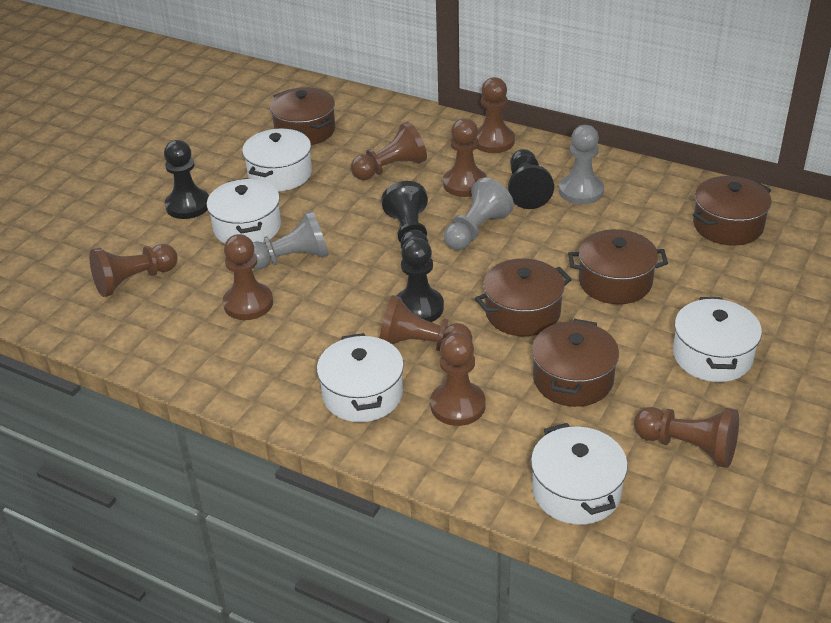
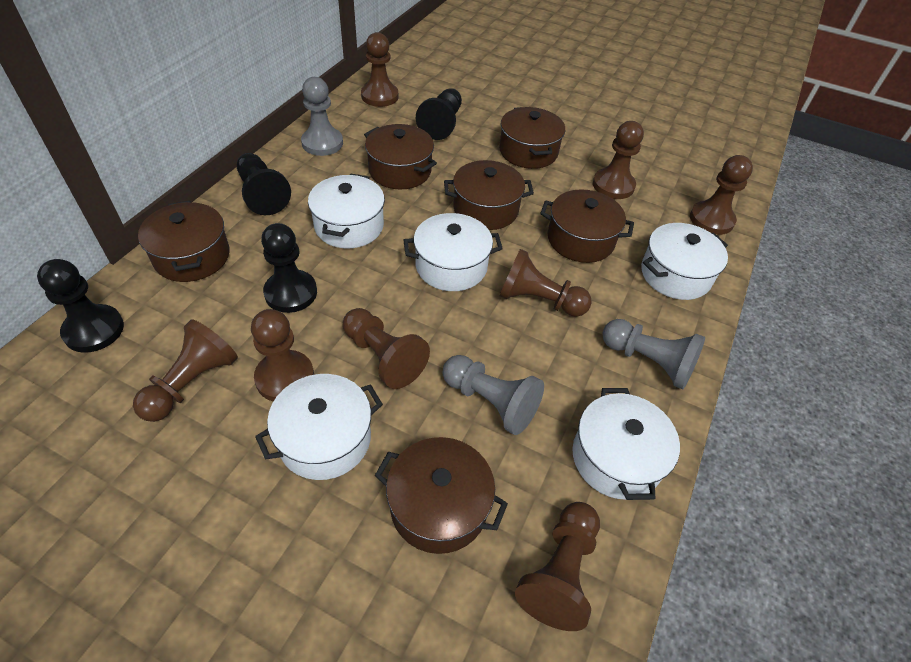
brown pot: [270,87,335,145] [475,258,572,336] [532,319,619,407] [568,229,668,304] [693,176,771,245] = 5 -> [138,200,230,282] [364,124,437,189] [375,437,508,554] [444,160,534,230] [499,107,565,169] [540,189,634,263] = 6

